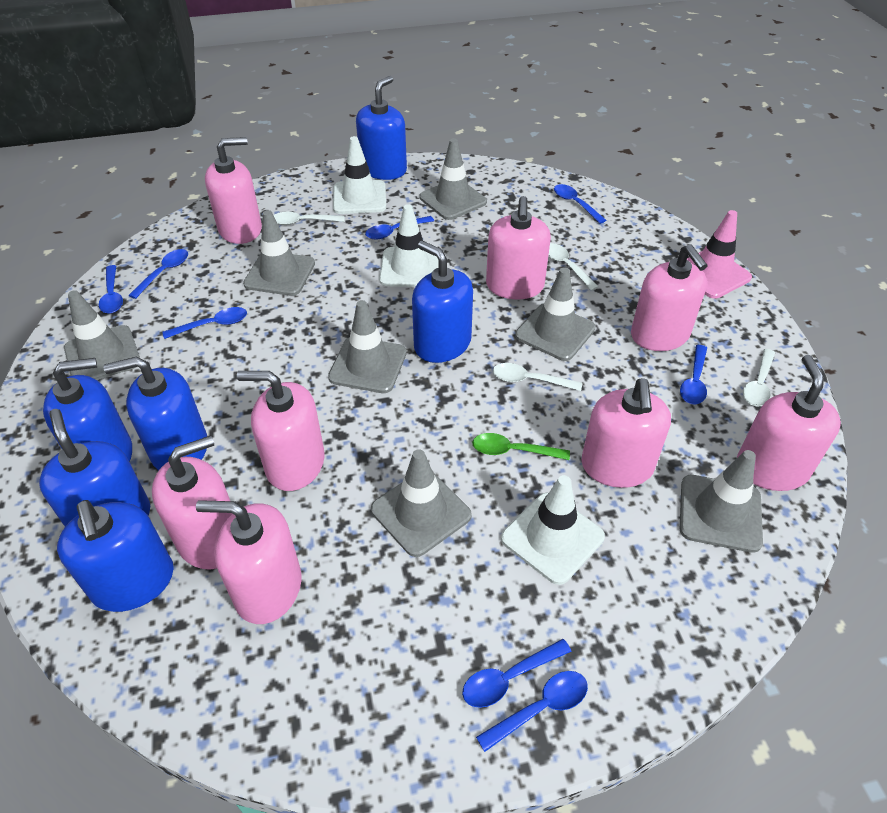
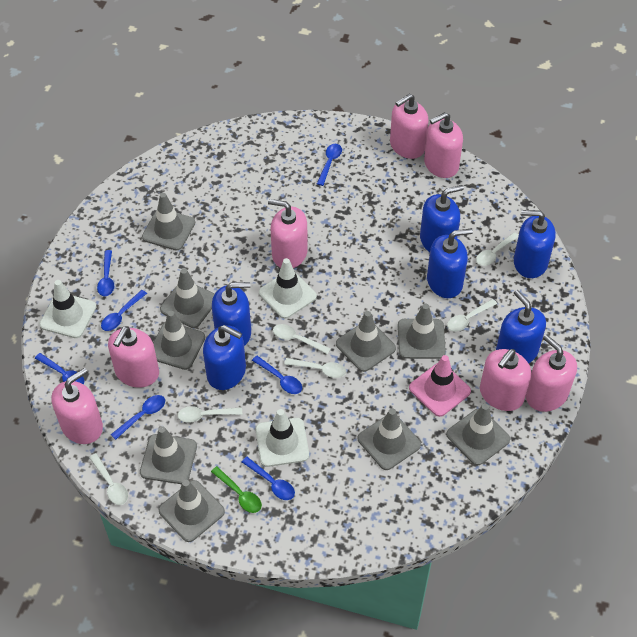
blue spoon: [99,265,123,314] [129,249,188,299] [163,307,247,339] [365,216,434,239] [462,639,571,708] [476,671,588,752] [554,184,606,224] [680,345,707,404] = 8 -> [35,353,84,384] [97,250,114,296] [101,290,147,331] [111,395,165,440] [242,457,295,500] [252,356,302,394] [317,144,342,186] = 7
grey traffic cone: [64,290,140,380] [243,210,315,296] [328,300,407,393] [371,449,472,557] [420,138,487,220] [515,267,595,361] [680,450,763,553] = 7 -> [140,426,197,484] [142,193,195,251] [153,311,205,370] [159,480,225,542] [160,268,215,328] [336,311,396,372] [358,408,421,470] [398,304,446,359] [446,404,510,465] = 9
pink soap dispenser: [152,435,233,569] [196,500,301,624] [205,137,262,244] [237,371,324,491] [486,196,551,299] [581,379,671,488] [631,245,708,351] [737,355,841,491] = 8 -> [52,368,103,444] [108,326,159,388] [268,199,308,268] [390,94,428,159] [424,112,463,178] [480,349,531,411] [526,334,577,412] = 7
white spoon: [274,212,345,225] [493,363,582,391] [548,243,599,291] [743,349,775,407] = 4 -> [89,453,128,505] [177,406,242,423] [273,324,331,354] [284,358,346,378] [447,299,497,331] [476,232,519,266] = 6

